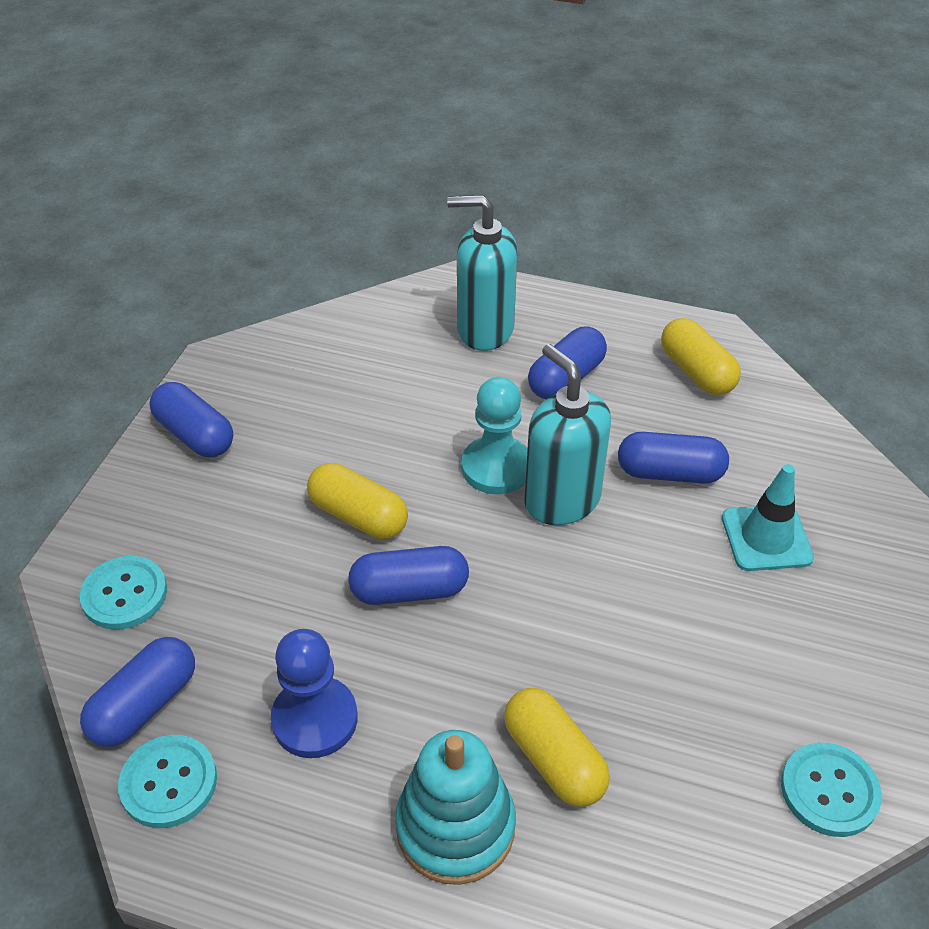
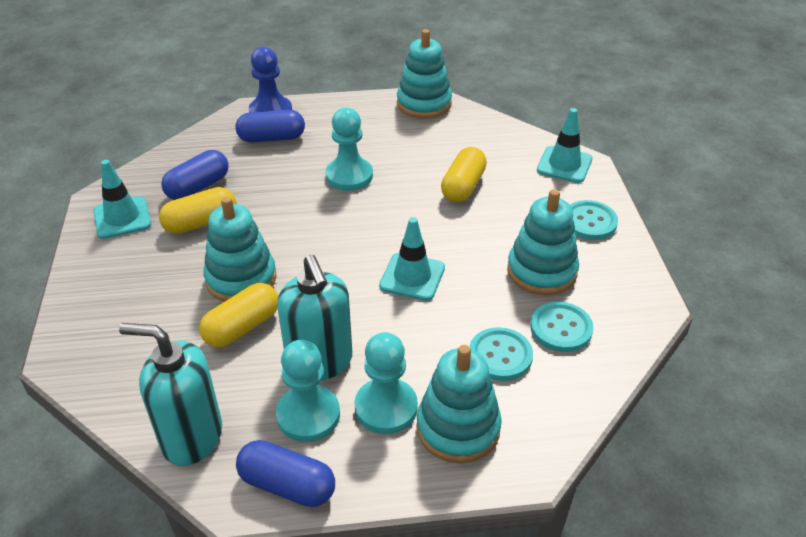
blue capsule: [80,637,195,747] [149,382,233,458] [348,546,469,605] [528,327,607,399] [618,432,729,484] = 5 -> [161,150,229,200] [235,110,305,142] [236,440,335,507] = 3
turquoise pawn: [461,377,528,494] = 1 -> [276,340,340,442] [325,108,373,191] [354,332,418,434] = 3
turquoise stacking toy: [395,730,516,885] = 1 -> [203,197,277,302] [397,29,452,119] [416,345,502,463] [507,189,579,295] = 4
turquoise traffic cone: [722,464,814,571] = 1 -> [93,160,151,239] [379,217,445,301] [537,108,592,183] = 3

